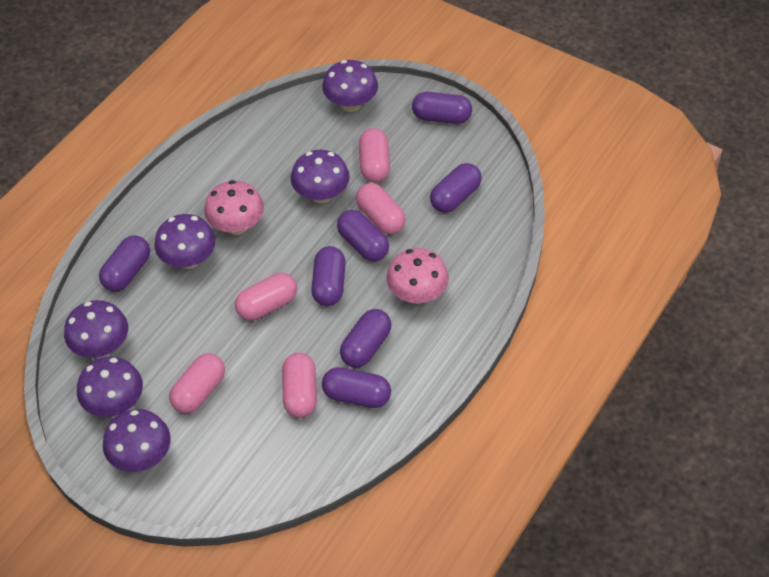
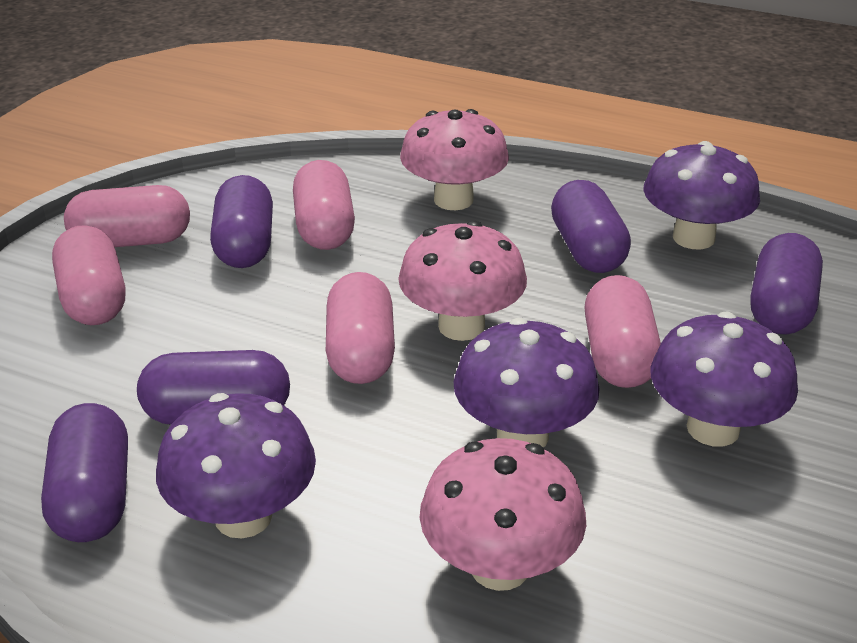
pink mushroom: [204,180,264,235] [386,248,449,304] = 2 -> [398,221,527,341] [400,109,509,210] [420,438,586,591] = 3
purple capsule: [99,236,150,291] [311,246,346,306] [322,367,391,408] [337,210,389,261] [340,309,391,368] [412,92,472,124] [430,163,482,213] = 7 -> [41,403,128,542] [137,350,290,425] [210,175,273,268] [551,180,631,273] [751,233,823,335] = 5
purple mushroom: [64,300,128,358] [77,356,143,417] [103,409,171,472] [154,214,216,269] [291,150,349,203] [322,60,378,112] = 6 -> [156,393,316,539] [453,318,600,448] [643,141,760,249] [651,312,798,447] = 4

